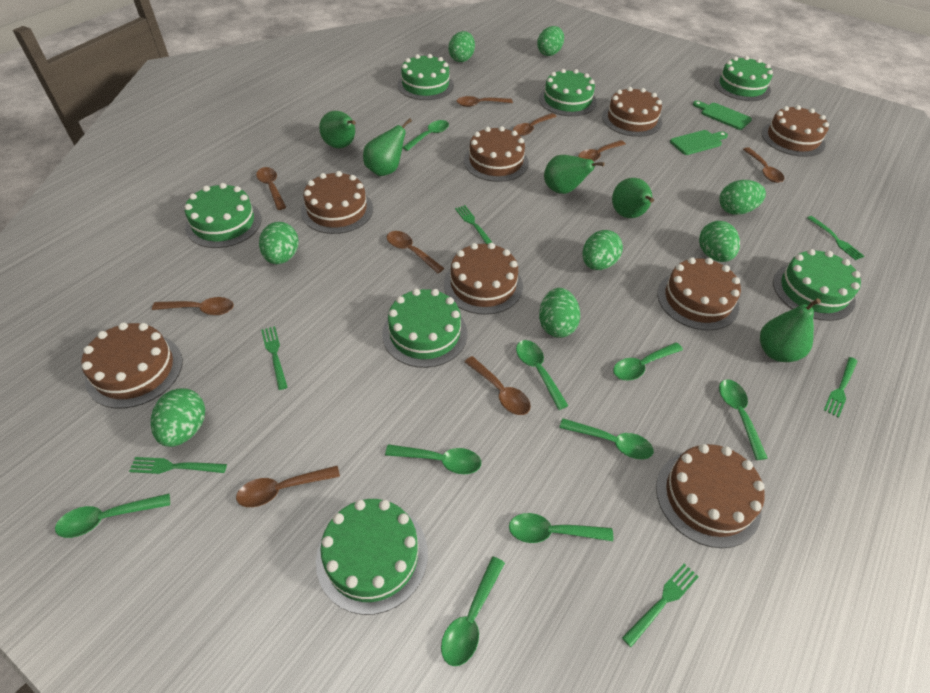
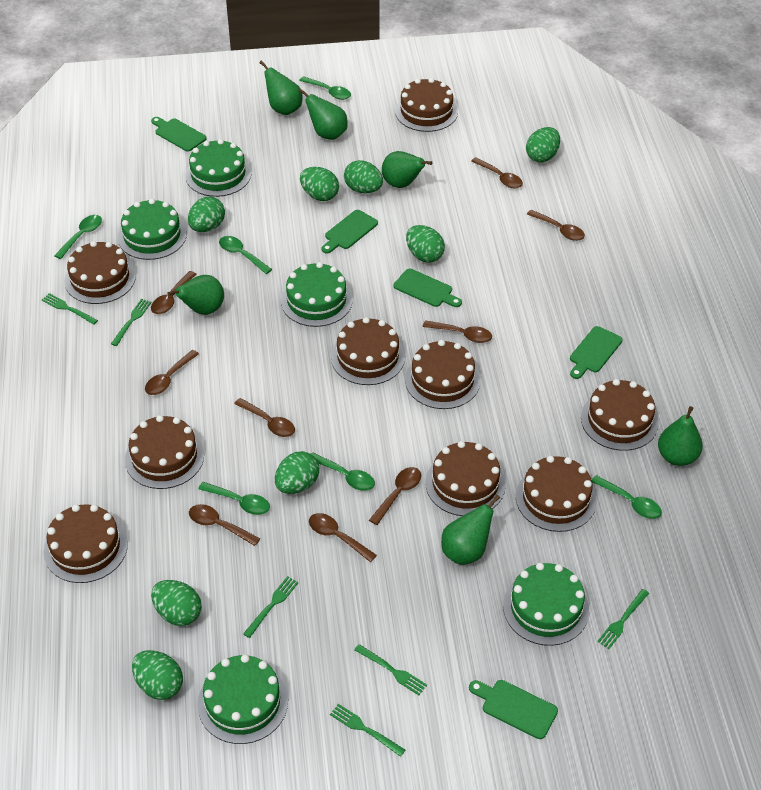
brown cake: [81,322,183,409] [301,171,373,234] [444,243,523,315] [464,126,529,182] [602,87,662,137] [656,444,765,548] [657,257,741,331] [761,105,829,157] = 8 -> [43,504,128,583] [64,241,136,304] [125,415,204,489] [331,317,405,385] [395,78,458,132] [405,340,480,409] [425,441,506,516] [516,456,597,532] [581,379,659,451] = 9
green cake: [185,183,261,248] [316,499,428,615] [382,289,468,368] [397,54,454,100] [539,69,597,116] [714,56,773,101] [773,249,861,321] = 7 -> [118,199,187,260] [185,139,251,197] [197,654,288,744] [281,262,353,327] [503,563,589,646] = 5
green cutting board: [670,130,728,155] [693,101,752,130] = 2 -> [151,117,207,152] [322,210,378,254] [394,269,462,307] [469,680,558,739] [570,326,623,379] = 5
green pear: [319,111,356,148] [363,118,412,176] [544,155,605,194] [612,178,654,218] [760,298,821,362] = 5 -> [167,275,224,315] [259,60,303,115] [298,89,348,140] [382,151,432,188] [441,495,500,565] [658,406,703,466] = 6
green spoon: [55,493,170,538] [385,444,481,474] [402,120,449,151] [441,556,505,666] [509,513,613,543] [516,340,569,410] [559,418,654,459] [613,342,683,381] [719,379,768,460] = 9 -> [54,215,102,259] [198,482,270,515] [219,236,272,274] [299,76,351,100] [311,452,375,491] [592,475,662,519] = 6

